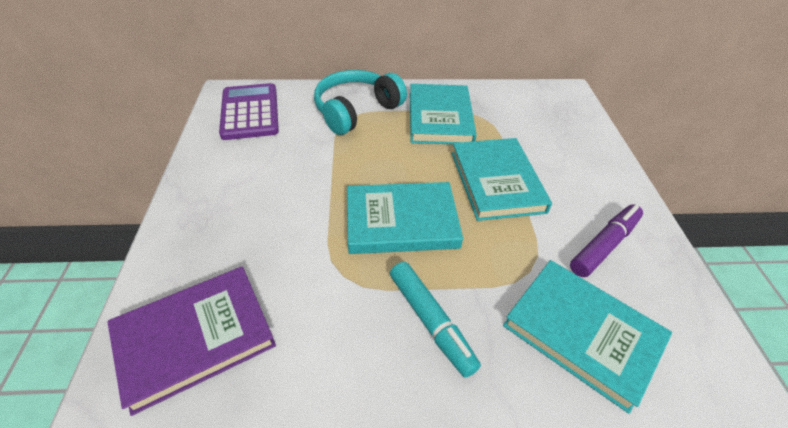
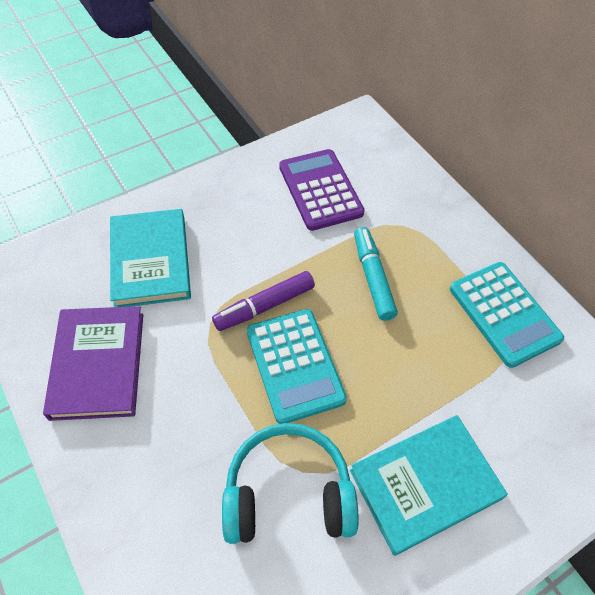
turquoise book: [347,182,463,254] [410,84,477,144] [451,138,552,221] [503,260,672,414] = 4 -> [110,209,191,307] [350,415,508,556] = 2
turquoise calculator: none = 0 -> [247,309,347,424] [450,262,564,368] = 2

